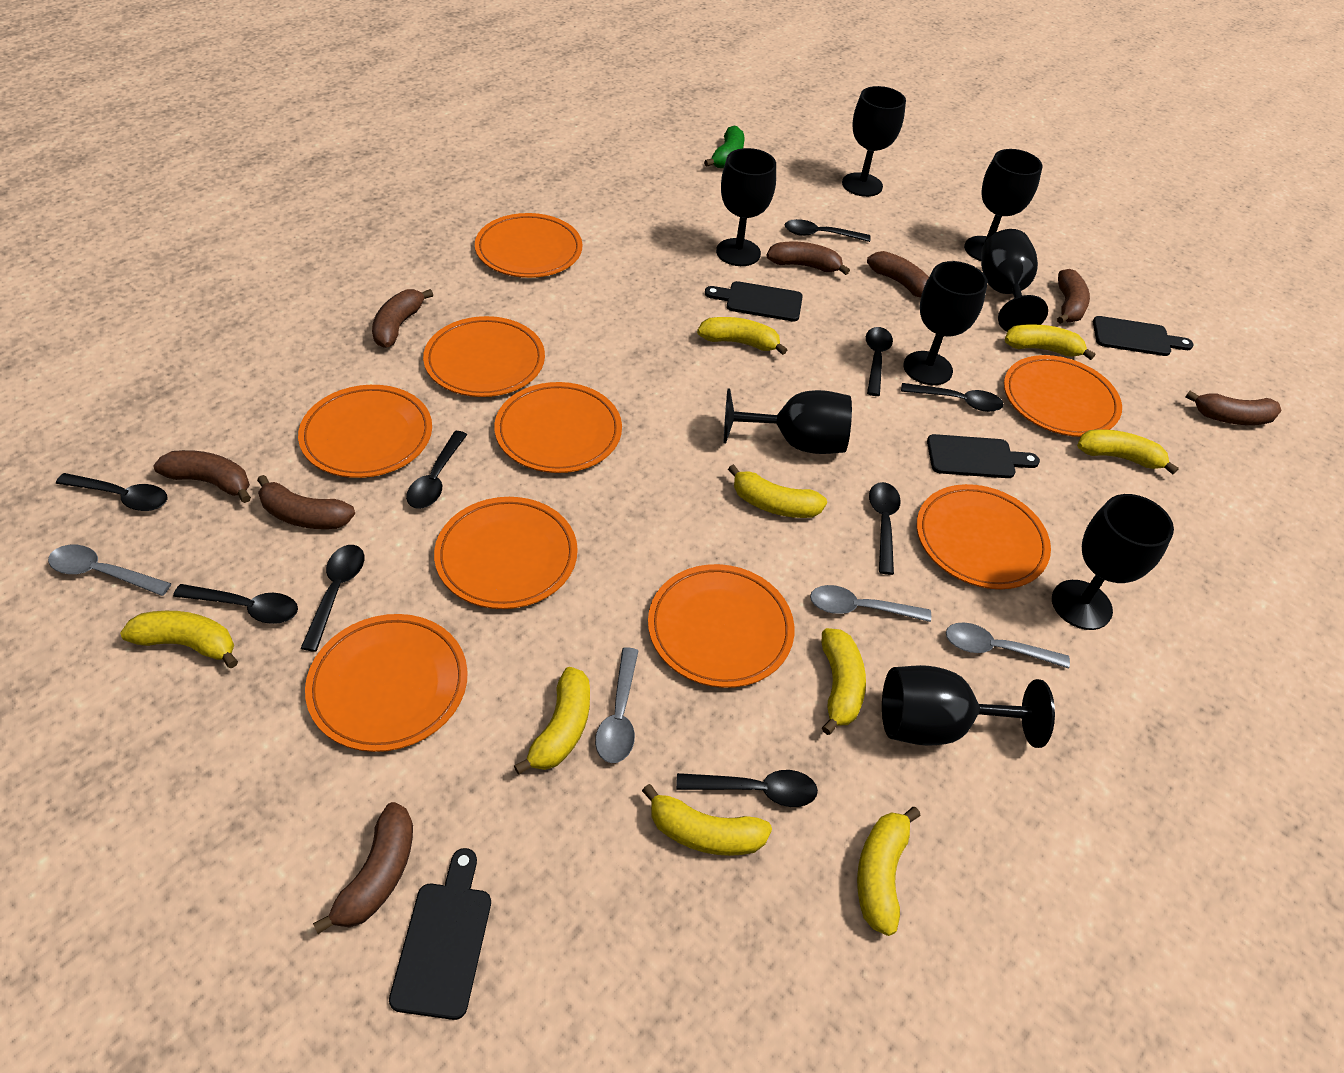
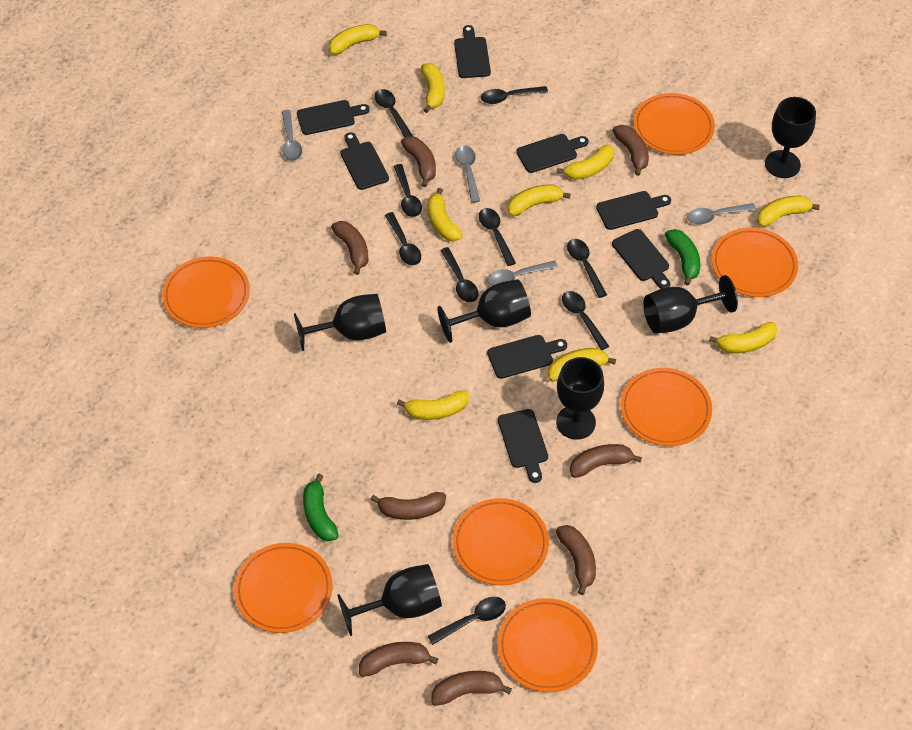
black cutting board: [389,848,491,1020] [705,281,803,322] [927,434,1040,478] [1093,316,1194,356] = 4 -> [297,100,369,135] [341,132,389,190] [454,25,491,78] [487,335,567,379] [498,409,548,483] [516,134,589,173] [596,191,671,230] [612,229,670,289] = 8
black goblet: [716,148,776,266] [724,388,852,454] [842,86,906,197] [882,665,1055,748] [903,261,988,385] [964,149,1042,261] [981,229,1048,332] [1052,494,1174,630] = 8 -> [294,294,386,351] [337,564,442,636] [437,279,531,343] [556,357,604,440] [643,275,738,333] [765,97,816,178] = 6
green banana: [704,125,745,168] = 1 -> [303,474,339,541] [665,229,700,286] = 2
orange plate: [298,385,432,478] [305,614,468,752] [423,316,545,397] [434,497,578,609] [475,213,582,278] [494,382,622,473] [648,564,794,688] [917,484,1051,589] [1004,355,1122,437] = 9 -> [162,257,250,328] [234,543,333,633] [452,498,549,585] [497,598,598,692] [620,368,712,446] [634,93,715,155] [712,228,798,297] = 7

